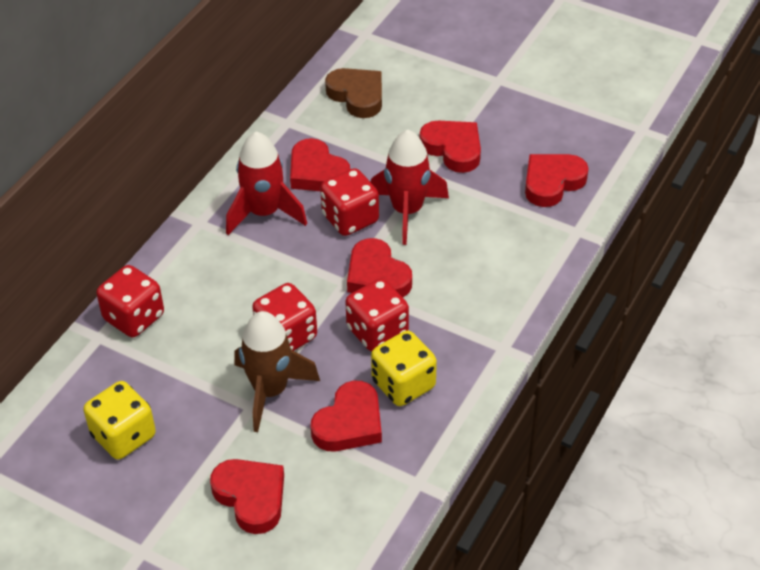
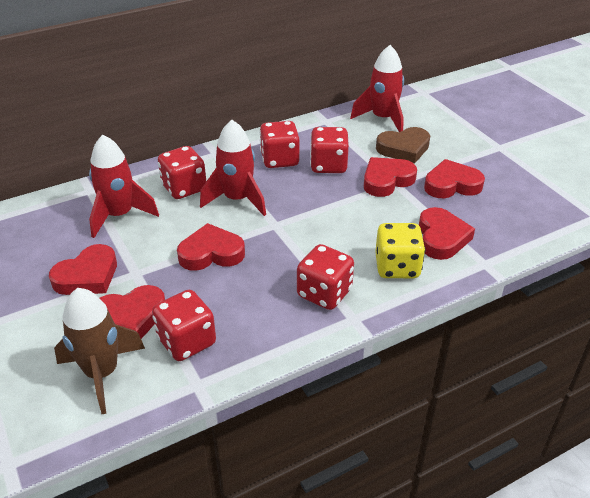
red dice: [96,265,164,337] [252,283,317,351] [320,168,379,236] [345,279,409,352] = 4 -> [152,290,216,361] [158,146,206,199] [259,121,300,168] [297,244,354,310] [310,127,349,173] = 5
red rocket: [226,131,307,235] [371,130,449,245] = 2 -> [89,135,159,238] [200,120,266,216] [350,45,404,132] = 3
yellow dice: [83,381,156,459] [371,330,437,406] = 2 -> [375,223,426,278] = 1

